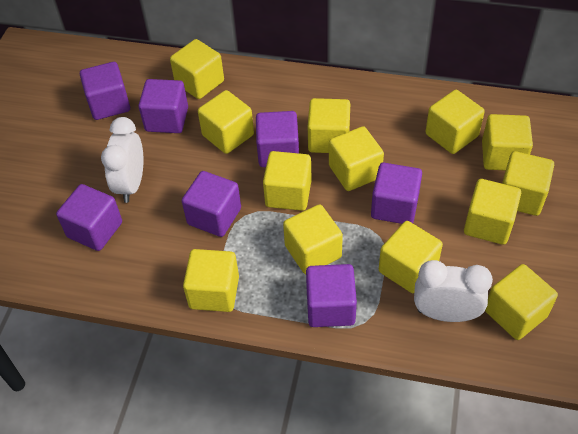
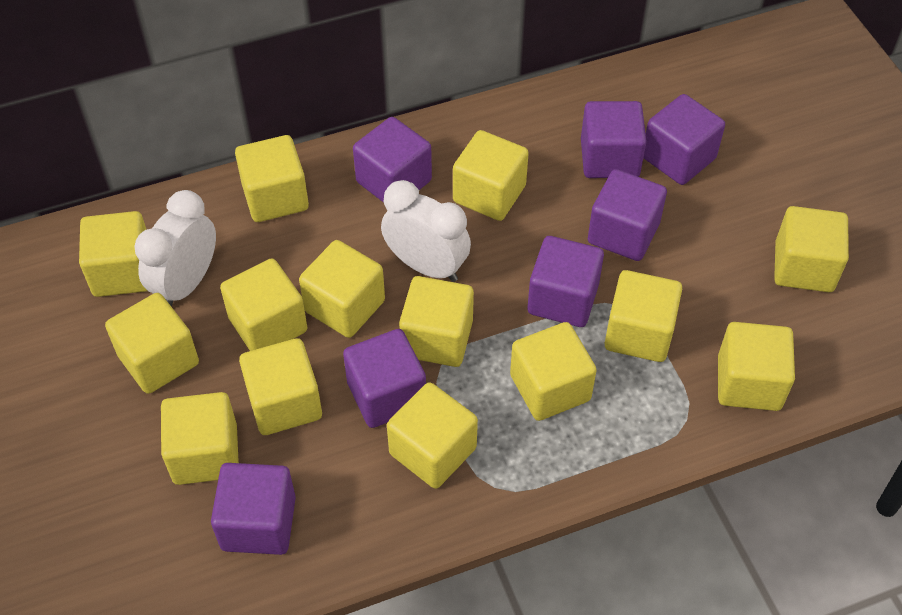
yellow cube: [170,39,224,99] [183,249,239,312] [198,90,254,154] [263,151,312,211] [283,204,343,274] [308,98,350,153] [329,126,384,191] [379,221,443,293] [425,90,485,154] [464,179,521,245] [482,114,533,171] [485,264,558,340] [502,151,554,216] = 13 -> [79,211,147,297] [105,293,199,394] [161,392,239,485] [220,258,308,351] [235,135,309,222] [239,338,322,435] [299,240,385,338] [387,382,478,489] [399,276,474,367] [453,130,529,221] [510,322,597,421] [605,270,682,362] [718,322,795,411] [774,206,849,292] = 14

